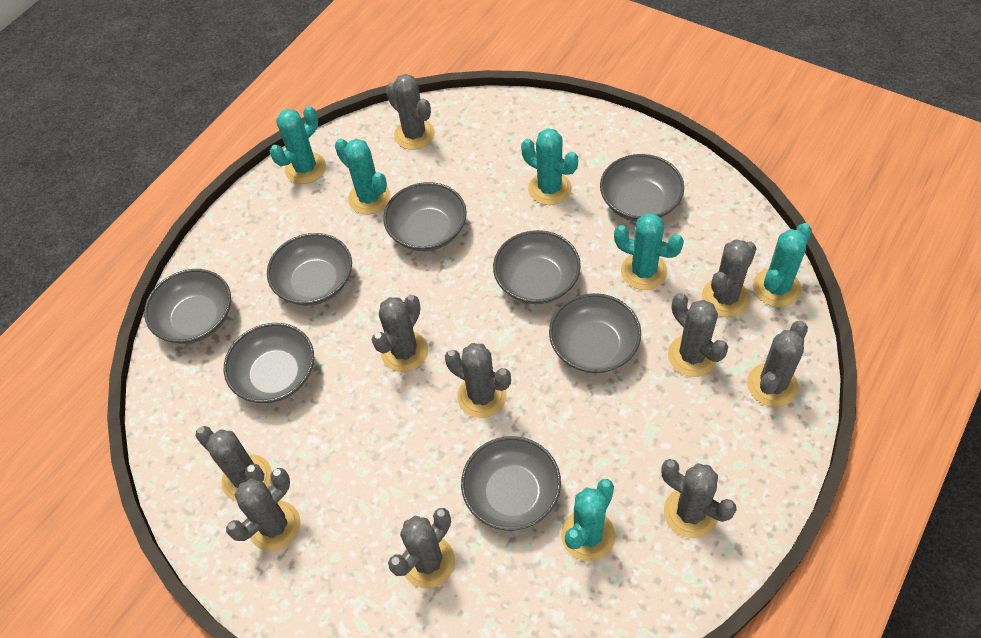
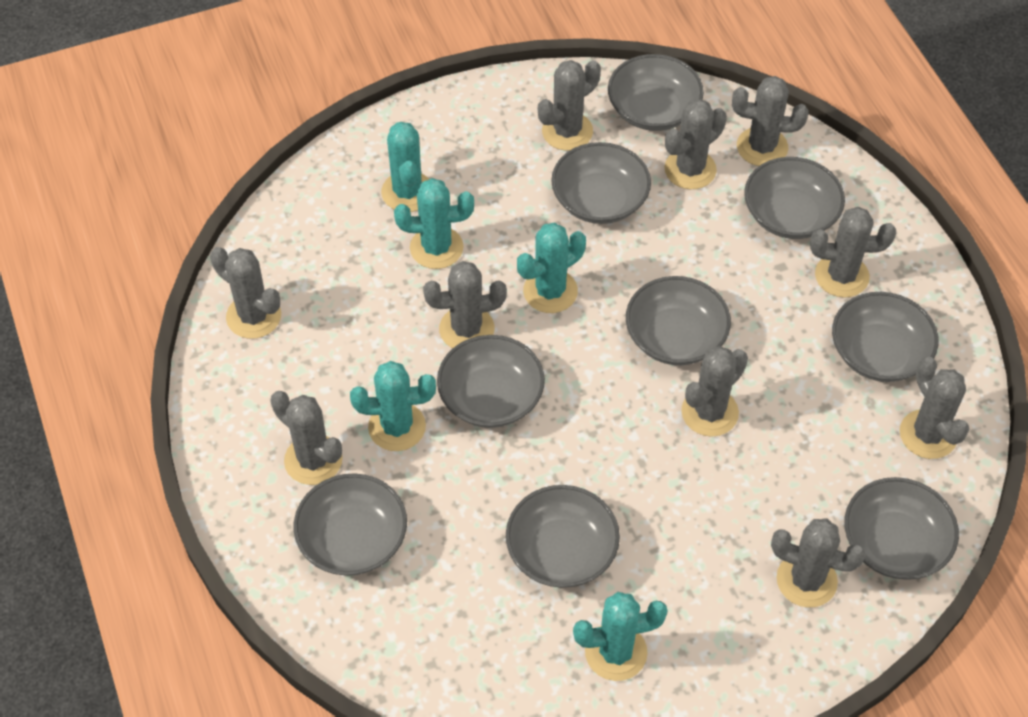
grey bowl: [144,269,231,344] [224,323,314,403] [267,233,352,306] [383,182,467,251] [461,436,561,530] [493,230,581,304] [549,293,641,373] [600,154,684,221] = 8 -> [294,473,407,575] [437,335,545,428] [506,485,620,588] [551,142,651,224] [608,54,704,131] [626,276,731,365] [744,157,845,239] [832,292,939,382] [844,477,959,580] = 9
turquoise cactus: [270,106,326,184] [335,138,391,214] [521,128,578,205] [561,479,615,562] [614,213,684,290] [753,223,812,307] = 6 -> [350,361,436,451] [381,122,429,212] [394,178,474,269] [517,223,586,313] [573,592,668,681] = 5

